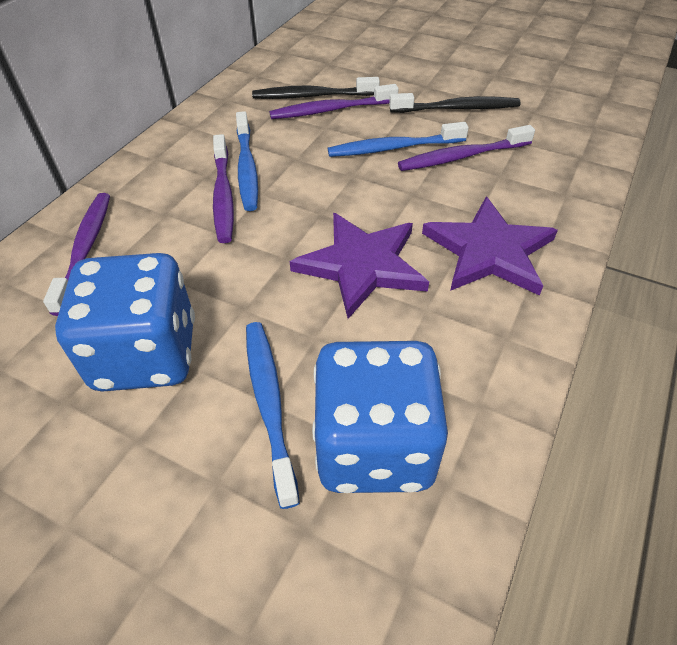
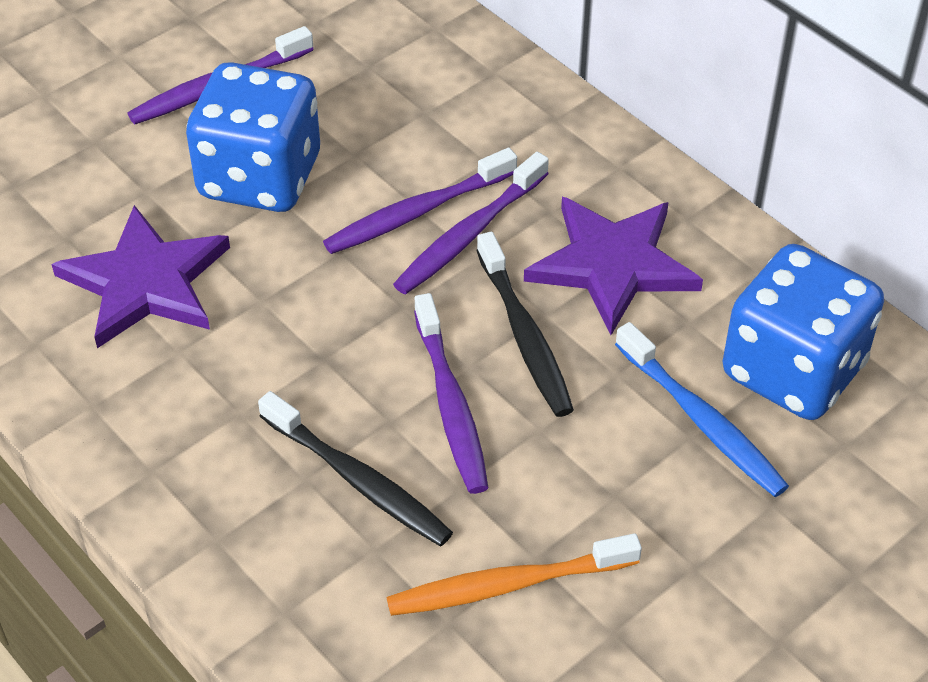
blue toothbrush: [236,111,258,211] [246,322,300,509] [328,122,469,157] = 3 -> [615,322,789,497] = 1
orange toothbrush: none = 0 -> [387,533,642,616] = 1

